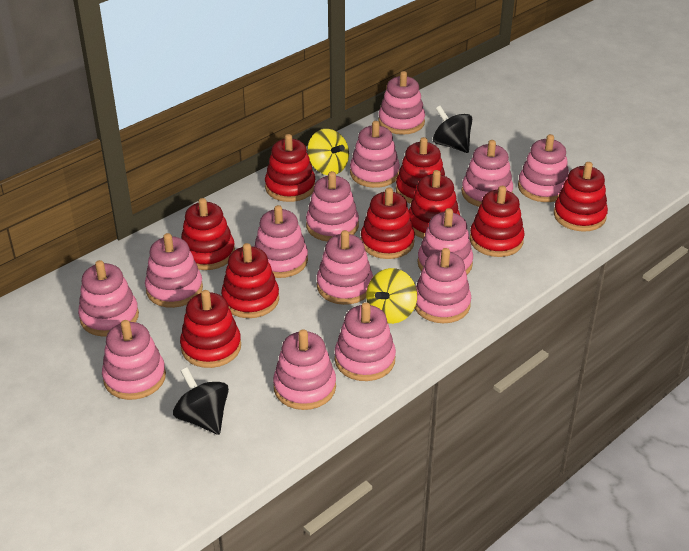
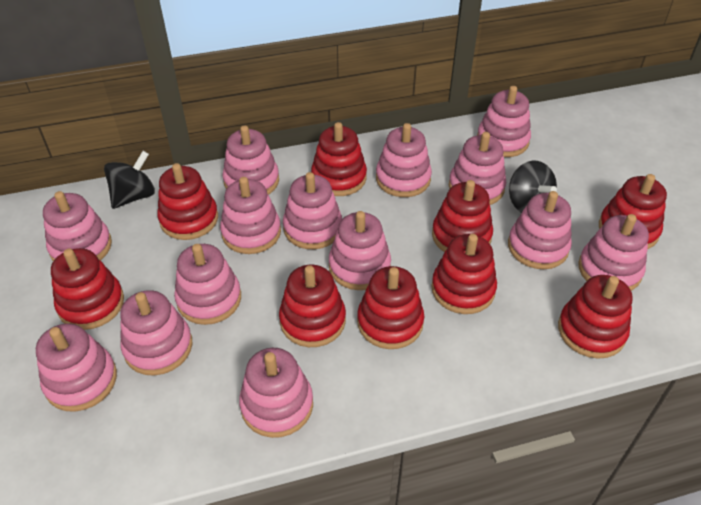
yellow spinning top: [307,129,349,175] [366,268,417,324] = 2 -> none = 0

